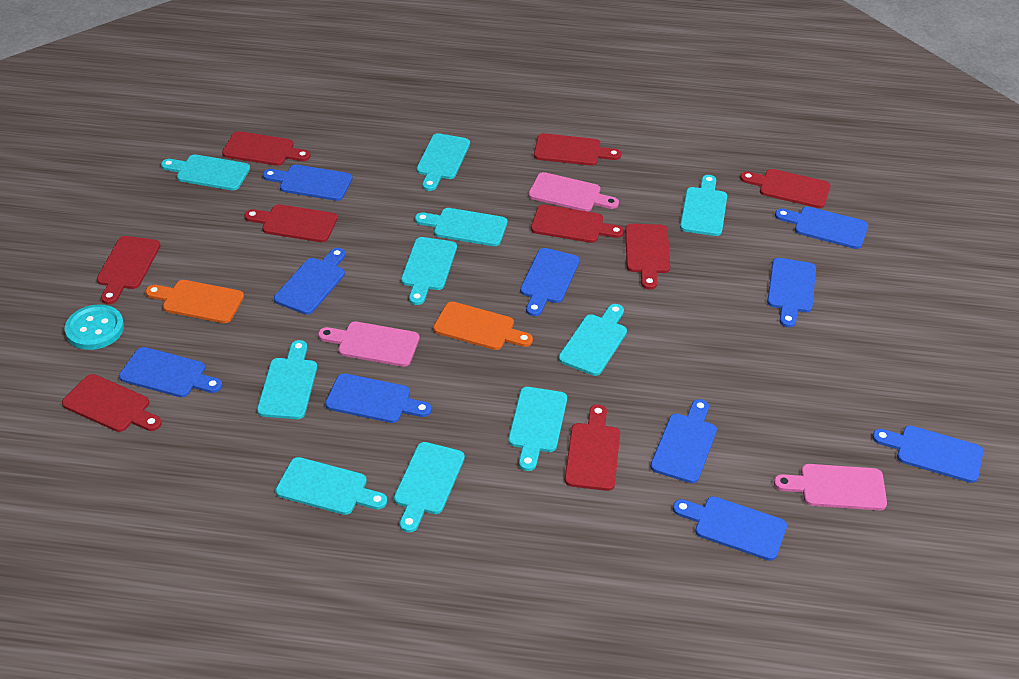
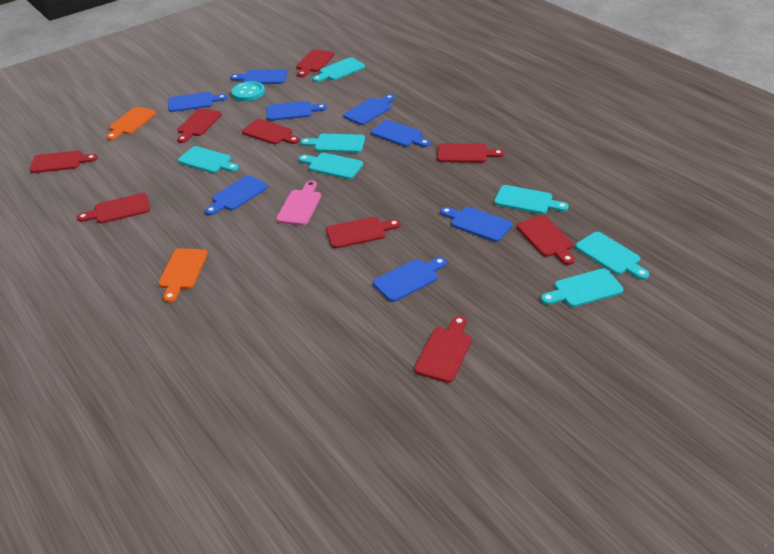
blue cutting board: [119,347,222,397] [263,165,353,201] [274,248,345,315] [325,373,431,423] [520,248,580,316] [650,399,717,483] [673,496,787,561] [767,258,816,327] [775,206,868,249] [872,425,983,483] = 10 -> [168,92,227,112] [205,175,268,216] [230,69,287,84] [267,101,327,121] [343,94,395,125] [371,120,430,147] [373,257,447,302] [440,207,512,242] = 8
pink cutting board: [318,321,420,367] [528,172,619,212] [774,464,887,511] = 3 -> [276,181,321,226] = 1
turquoise cutting board: [161,154,250,191] [257,340,317,419] [276,457,387,515] [394,442,465,533] [401,237,457,305] [415,208,507,246] [416,133,470,191] [508,387,567,471] [558,304,627,376] [680,175,727,236] = 10 -> [178,146,239,173] [299,153,363,179] [300,134,365,153] [312,57,365,82] [494,185,569,214] [541,268,624,307] [575,232,649,280] = 7

